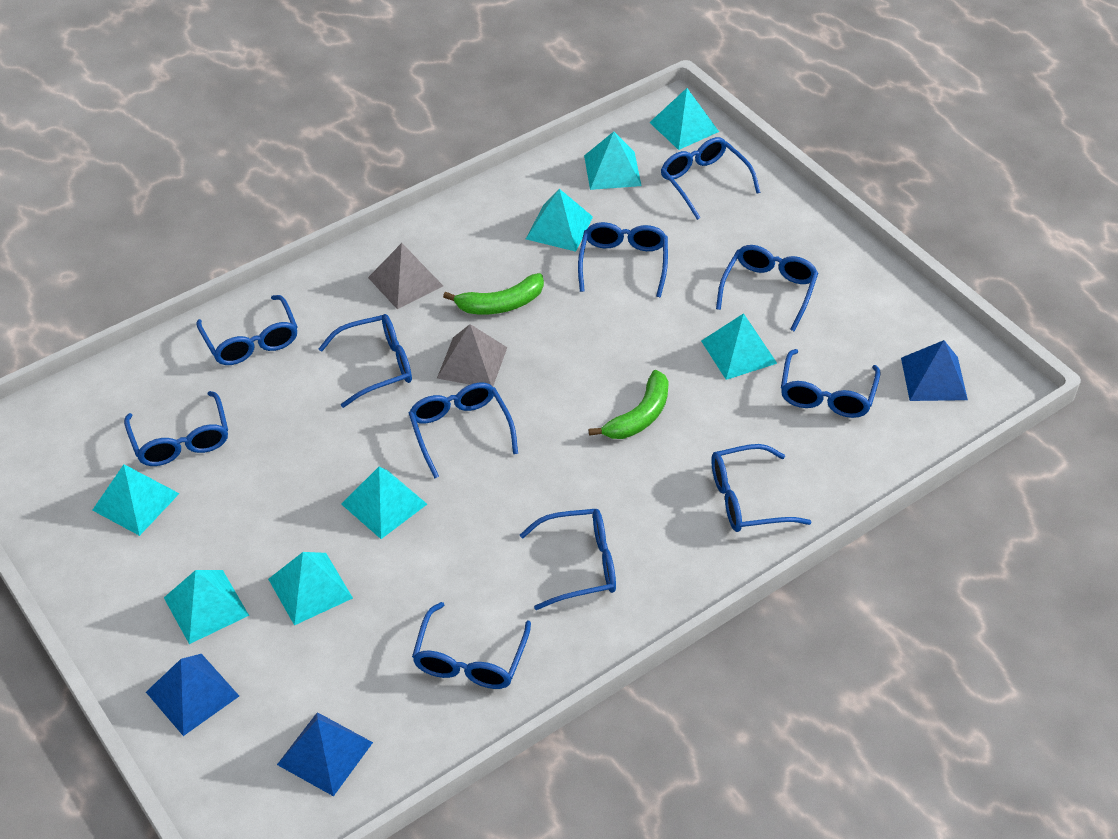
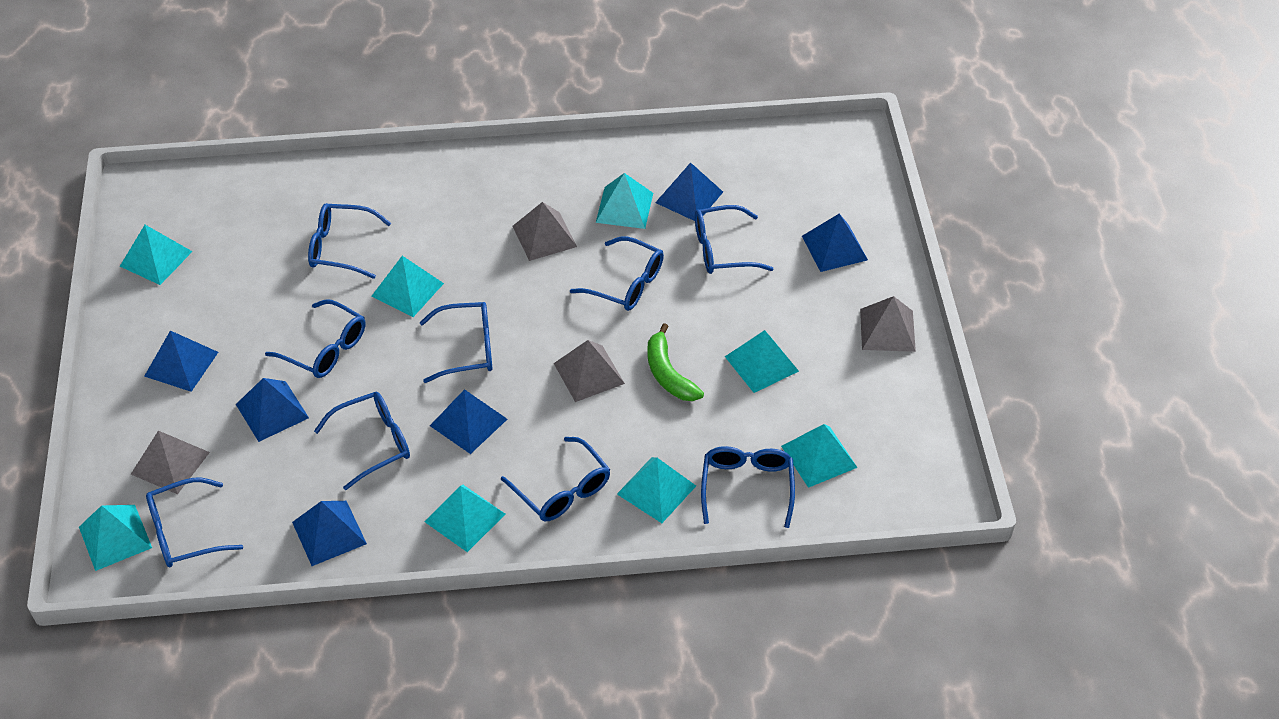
blue glasses: [124,391,228,466] [196,295,298,365] [318,314,412,408] [409,383,518,478] [412,602,531,689] [520,509,616,610] [578,222,668,297] [661,137,761,220] [711,444,811,532] [716,245,818,331] [781,349,880,418] = 11 -> [146,478,243,567] [265,299,365,378] [308,203,391,279] [314,392,410,491] [420,302,492,383] [501,437,610,521] [570,236,664,311] [695,205,774,274] [701,446,795,528] = 9
blue pyramid: [146,654,239,736] [277,712,373,796] [901,340,968,401] = 3 -> [144,331,218,392] [236,378,309,442] [292,501,367,566] [430,389,507,454] [655,162,723,221] [802,214,868,272] = 6
green banana: [443,273,544,315] [588,370,669,439] = 2 -> [647,323,704,401] = 1
grey pyramid: [368,243,443,309] [437,324,507,387] = 2 -> [131,431,210,494] [513,202,577,261] [554,340,625,402] [860,296,916,352] = 4

